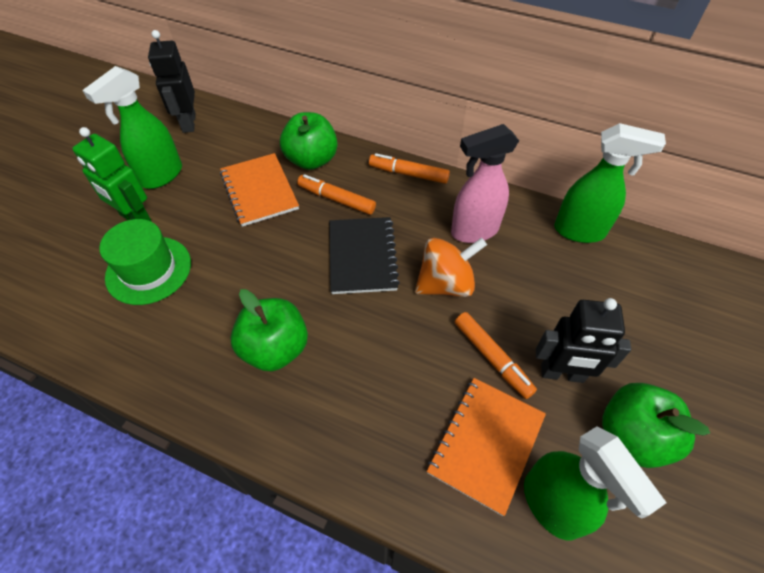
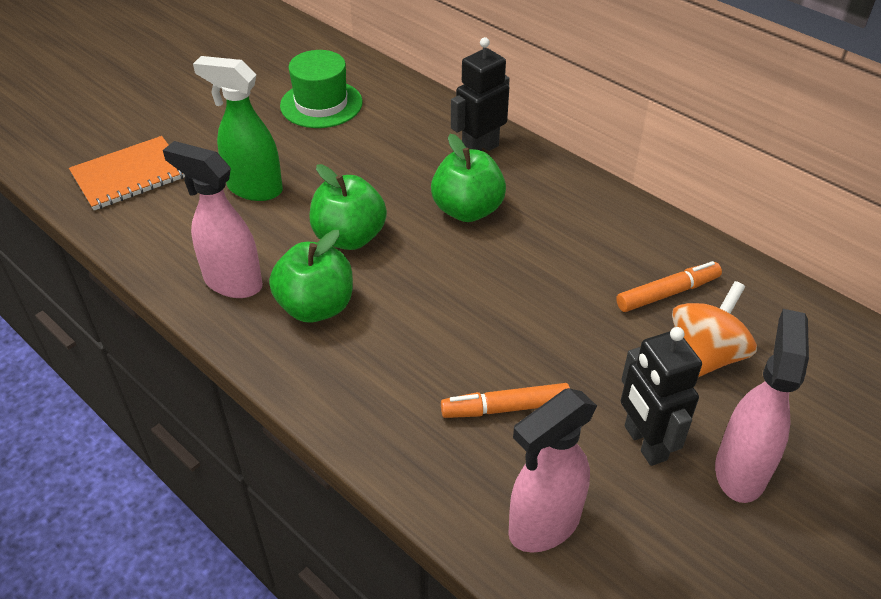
black notebook: [329,217,400,294] = 1 -> none = 0
green robot: [72,127,152,222] = 1 -> none = 0
green spray bottle: [82,66,182,189] [524,426,667,540] [554,123,666,243] = 3 -> [193,56,283,201] = 1
orange marker: [297,174,376,215] [369,153,450,184] [455,312,537,399] = 3 -> [441,383,570,418] [616,261,722,312] = 2
orange notebook: [220,153,299,227] [427,378,546,516] = 2 -> [69,136,185,210] = 1
pink spray bottle: [451,124,519,243] = 1 -> [163,141,263,298] [508,388,597,553] [715,309,809,503] = 3

